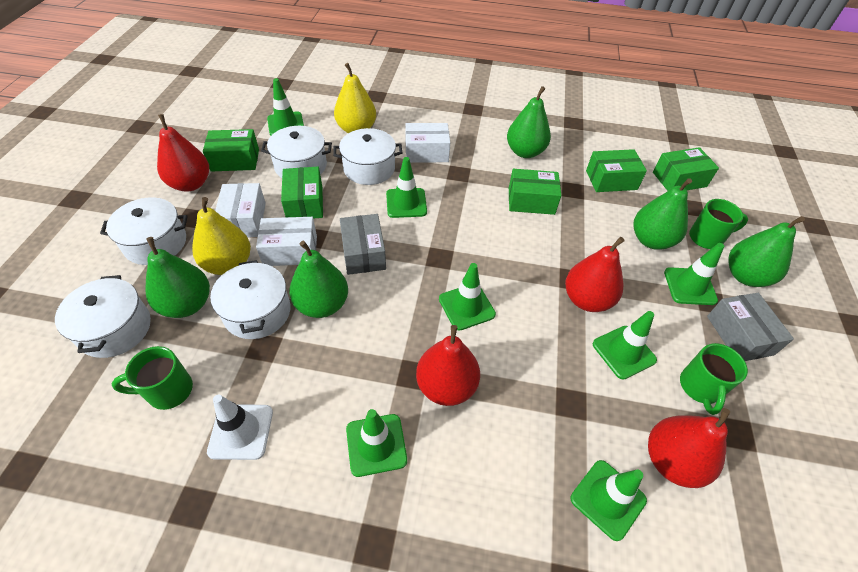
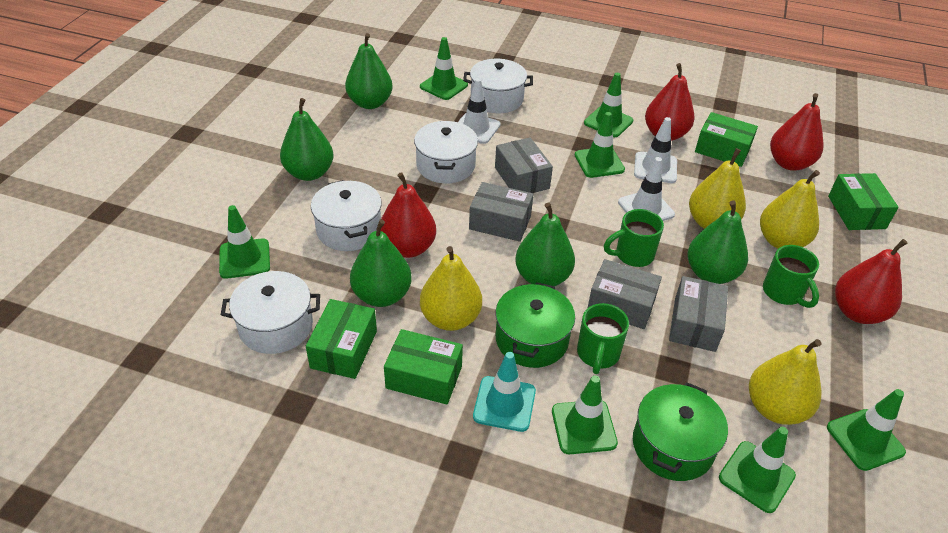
green box: [203,129,259,172] [281,167,323,219] [509,169,561,215] [586,149,647,192] [653,147,719,191] = 5 -> [306,299,377,379] [384,329,463,405] [695,112,758,167] [828,173,899,230] = 4
green pot: none = 0 -> [495,282,575,368] [633,382,728,481] = 2
grey box: [340,214,386,275] [707,293,794,361] = 2 -> [469,182,533,242] [495,138,553,193] [588,259,662,329] [669,276,728,352] = 4
turquoise traffic cone: none = 0 -> [473,352,536,432] = 1
white box: [215,183,266,237] [256,217,317,266] [406,123,450,163] = 3 -> none = 0
white pot: [55,275,151,358] [100,197,188,265] [210,260,290,339] [261,126,332,178] [333,128,402,185] = 5 -> [221,271,320,354] [311,180,382,251] [414,121,478,184] [463,59,533,113] = 4
white traffic cone: [207,395,273,460] = 1 -> [458,78,501,144] [618,157,675,221] [634,117,677,183] = 3
yellow pear: [192,197,251,275] [334,63,376,133] = 2 -> [420,246,482,331] [689,148,746,229] [749,339,821,425] [760,170,820,249] = 4

